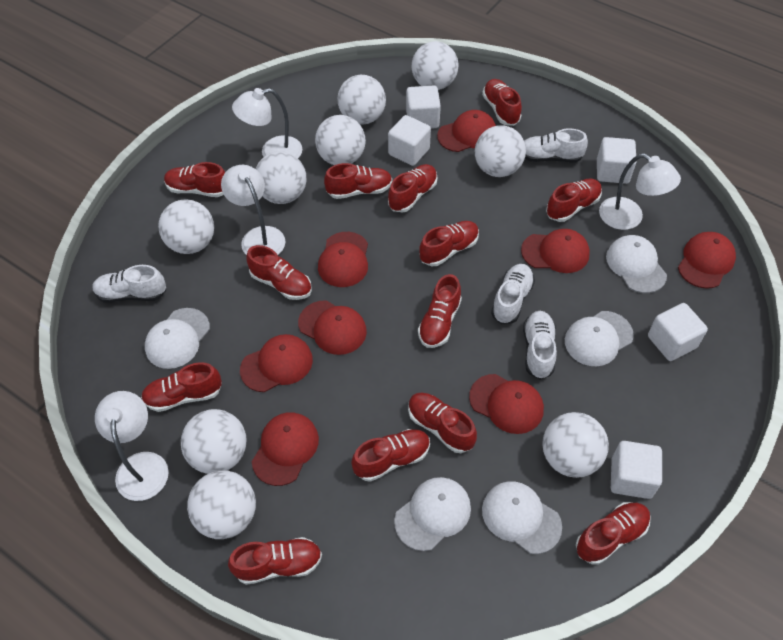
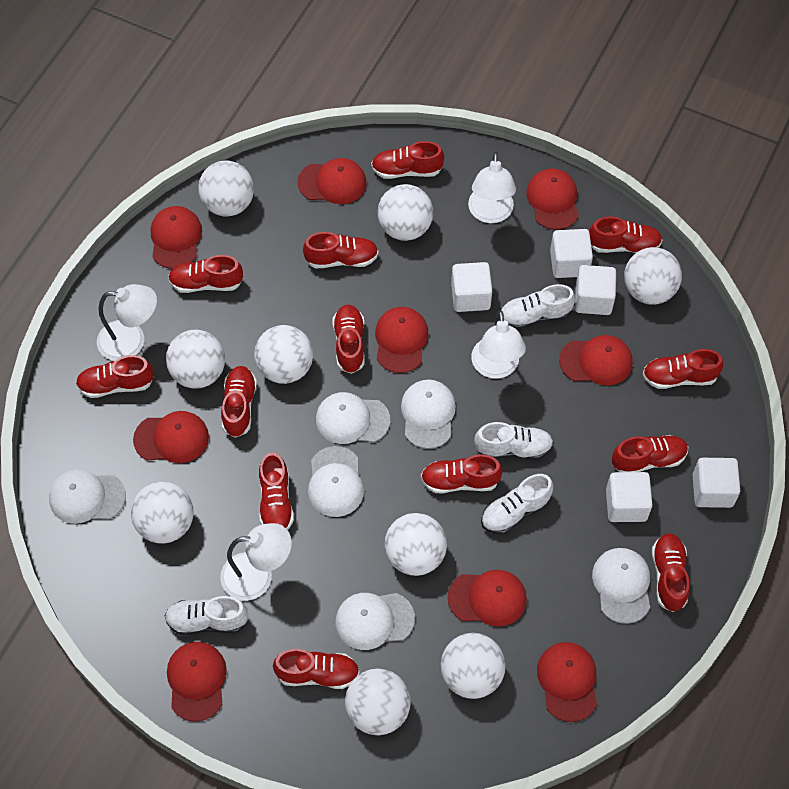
red cap: [240,334,313,392] [252,412,319,486] [298,300,367,355] [318,232,368,287] [437,110,496,152] [469,374,544,434] [521,229,590,273] [678,232,736,289] = 8 -> [133,411,209,463] [151,206,202,269] [167,642,227,722] [297,158,367,204] [375,307,428,373] [447,570,527,627] [526,169,579,230] [537,642,597,722] [559,335,633,386] = 9
white cap: [145,308,210,369] [394,477,471,551] [482,481,562,554] [565,311,634,366] [606,235,667,293] = 5 -> [49,470,126,524] [308,446,364,517] [316,392,390,444] [336,593,415,650] [401,380,456,449] [592,548,650,624] = 6

